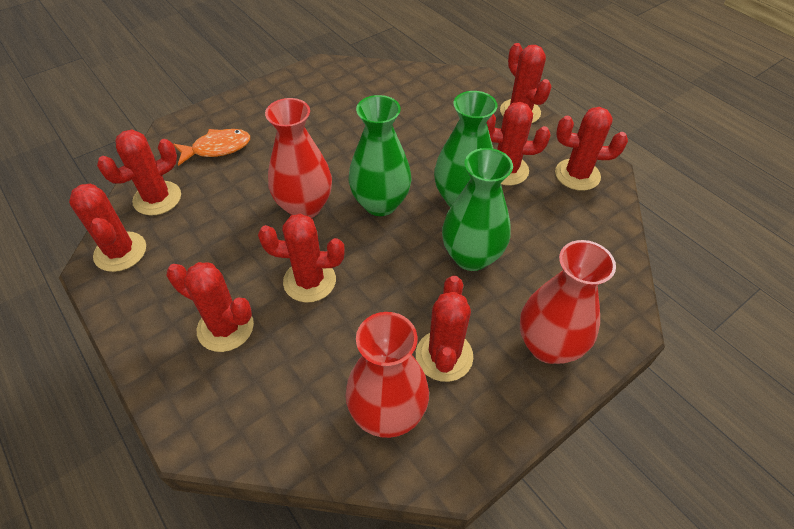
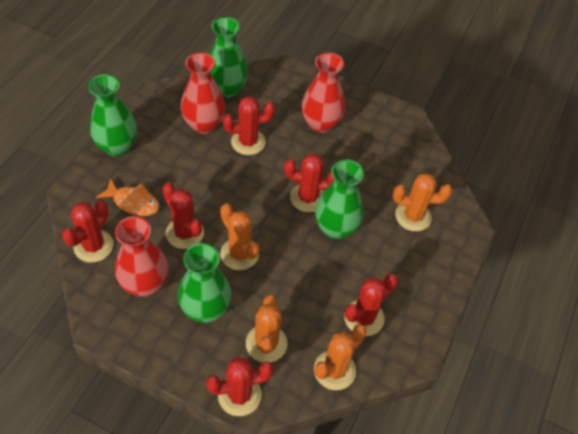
green vase: [348,95,411,216] [434,91,498,207] [442,148,513,271] = 3 -> [88,74,137,157] [178,243,231,323] [209,17,248,98] [315,159,364,239] = 4
orange cactus: none = 0 -> [220,204,260,270] [246,295,287,363] [314,325,367,390] [393,173,452,231] = 4
red cactus: [69,184,146,272] [97,129,181,216] [167,262,254,352] [258,214,345,303] [416,275,473,382] [487,102,550,185] [500,43,552,123] [555,107,628,191] = 8 -> [62,201,113,263] [162,183,204,249] [206,357,274,416] [223,96,275,155] [284,153,335,212] [344,274,398,336] = 6

